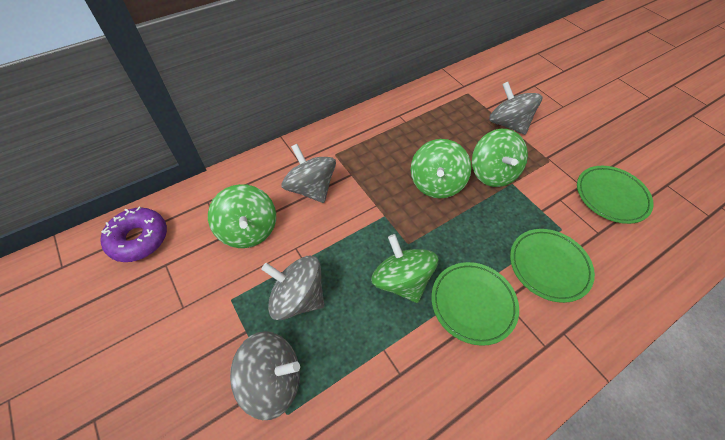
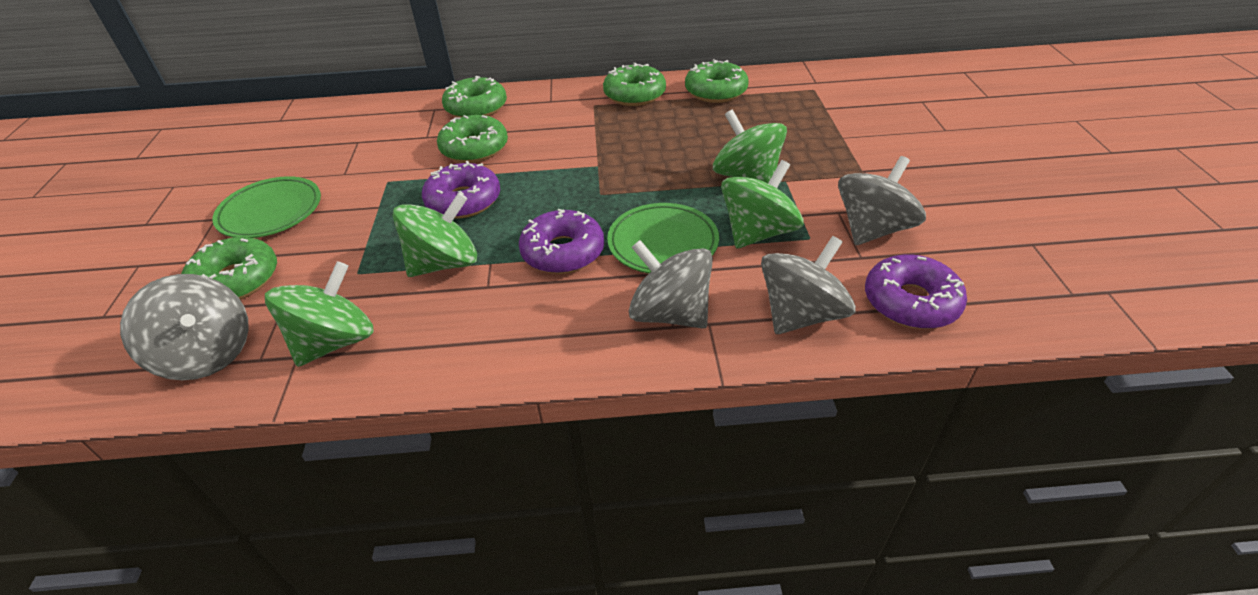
green donut: none = 0 -> [181,237,277,300] [437,115,508,163] [442,76,507,118] [603,63,666,106] [685,59,749,103] = 5
green plate: [431,262,519,346] [510,229,595,303] [577,166,654,224] = 3 -> [212,176,321,238] [607,203,719,274] = 2
purple donut: [100,207,167,262] = 1 -> [422,161,500,218] [519,209,604,274] [865,254,967,329] = 3

